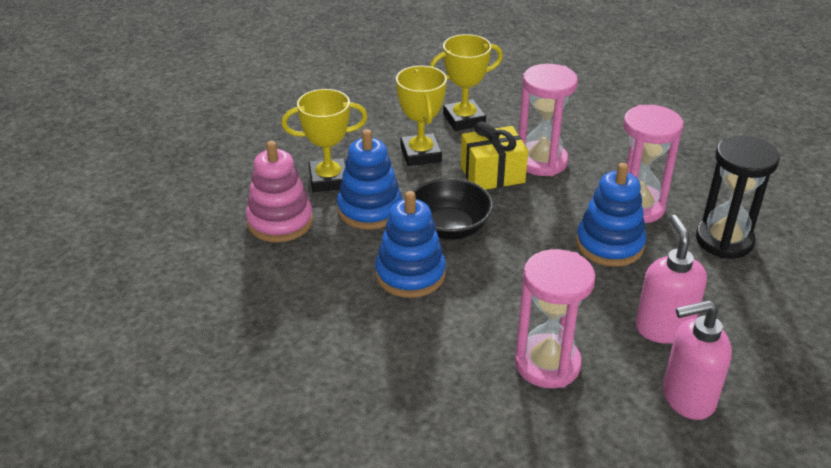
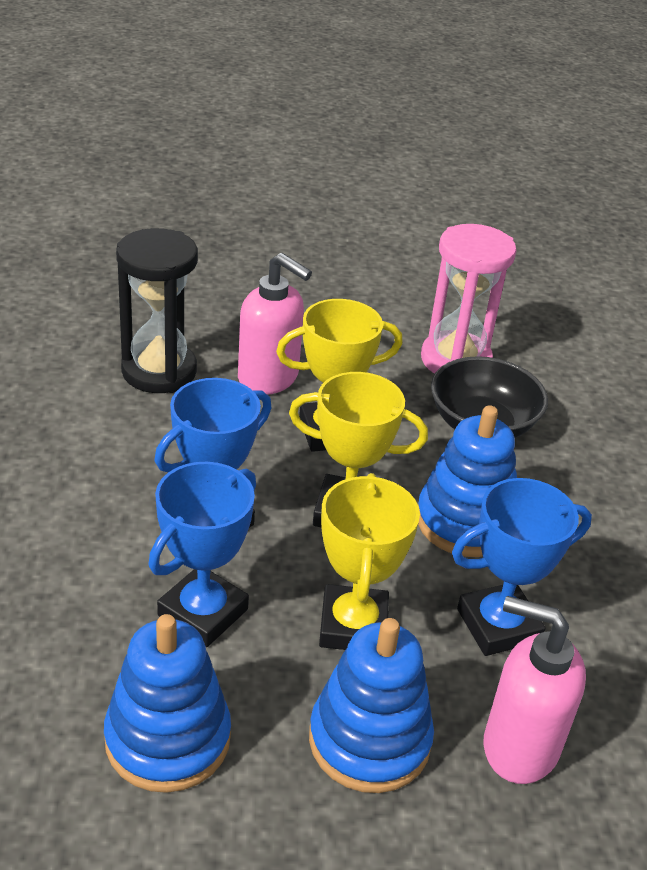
blue trophy: none = 0 -> [148,462,256,647] [155,378,272,527] [452,478,592,656] = 3
pink hourglass: [515,249,596,388] [519,64,578,176] [623,105,684,223] = 3 -> [421,224,516,374] = 1
pink stacking toy: [246,141,313,242] = 1 -> none = 0
yellow gift: [461,122,528,190] = 1 -> none = 0

